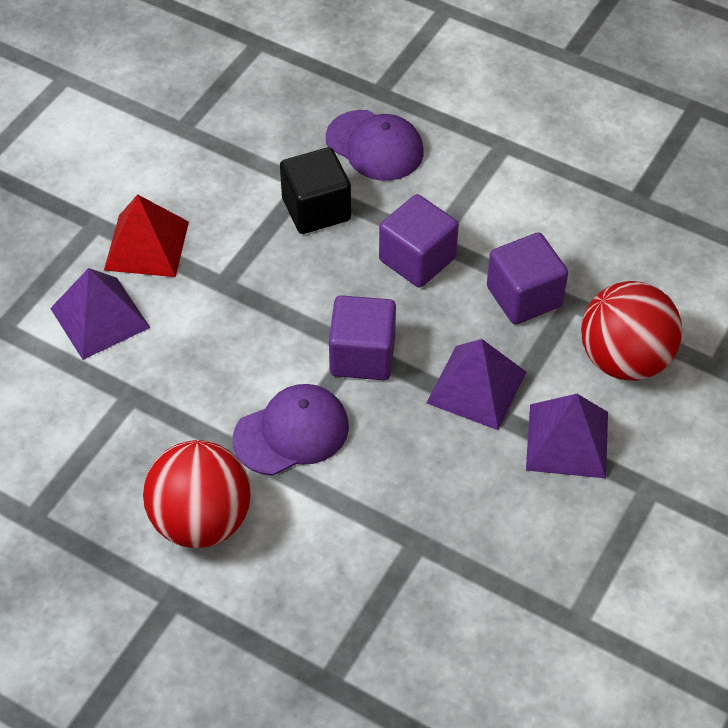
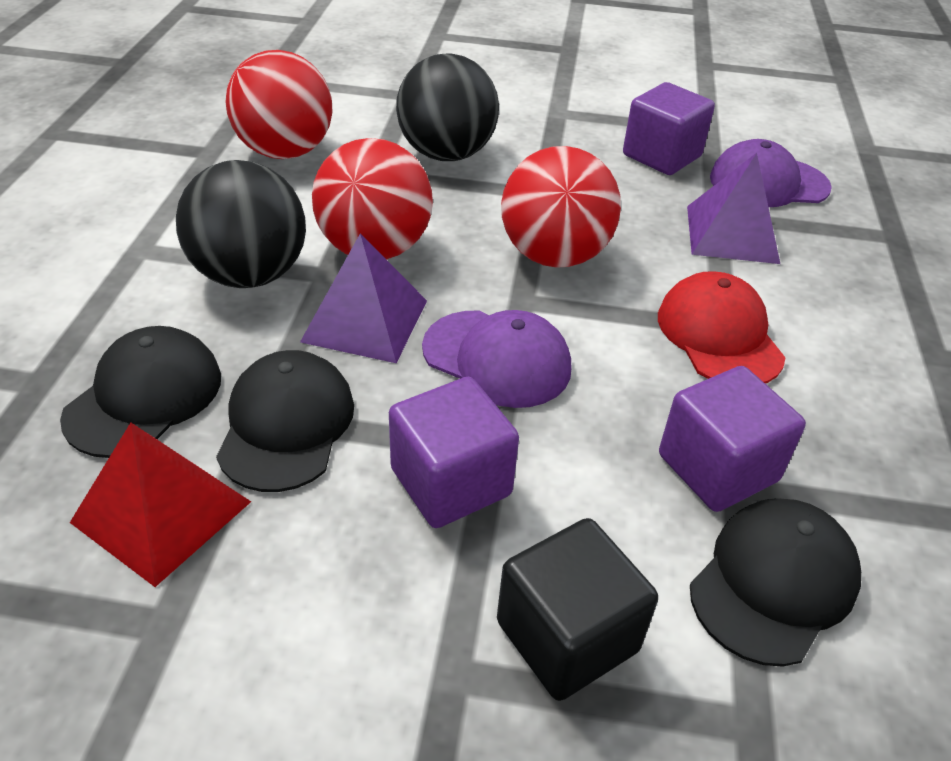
black ball: none = 0 -> [176,160,306,288] [396,53,499,161] = 2
black cap: none = 0 -> [60,326,221,458] [216,350,354,492] [690,498,861,667] = 3
purple pyramid: [50,268,150,360] [426,339,526,430] [526,394,608,479] = 3 -> [300,234,427,363] [687,153,780,264] = 2
red ball: [143,440,251,548] [581,281,682,381] = 2 -> [225,50,332,159] [312,138,433,259] [501,146,621,268] = 3
red cap: none = 0 -> [658,271,786,384] = 1

